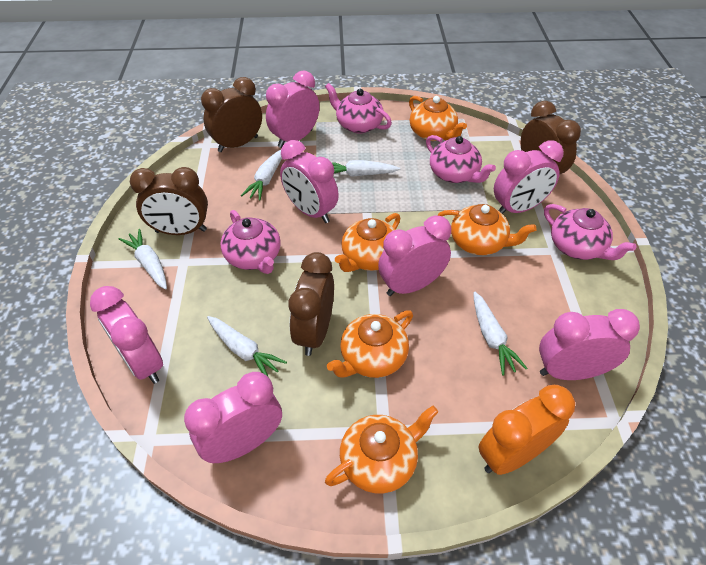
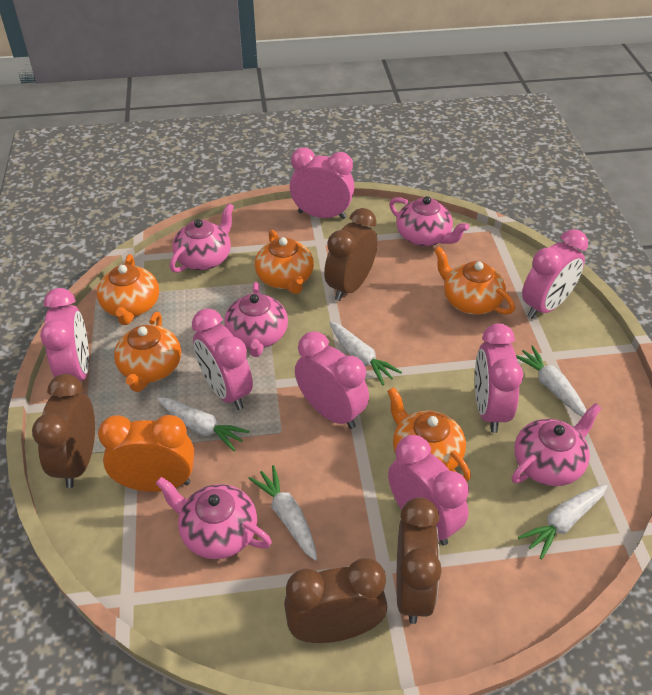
pink teapot: [220,210,281,274] [325,83,392,134] [426,135,496,183] [544,204,636,260] = 4 -> [155,477,272,559] [170,203,234,273] [224,282,288,357] [389,196,469,246] [512,403,602,486] = 5

